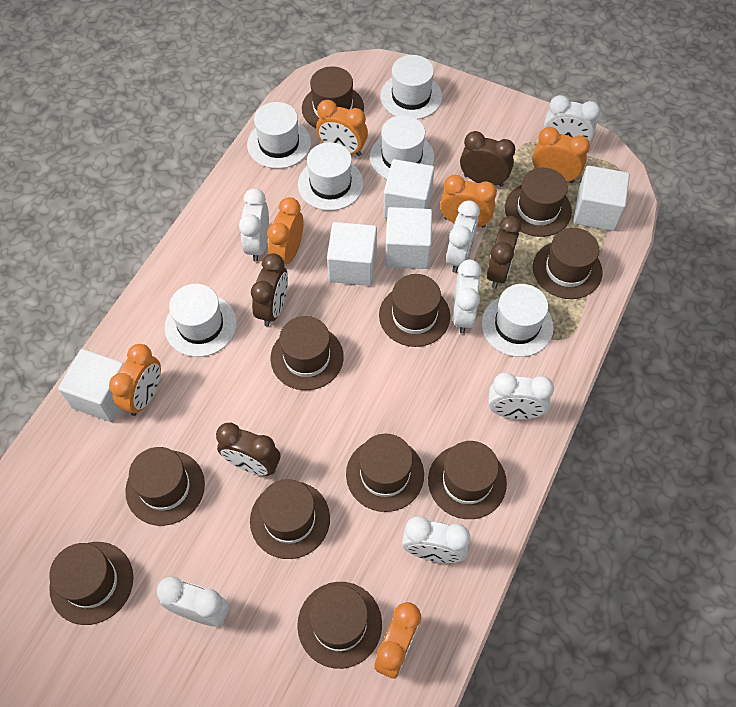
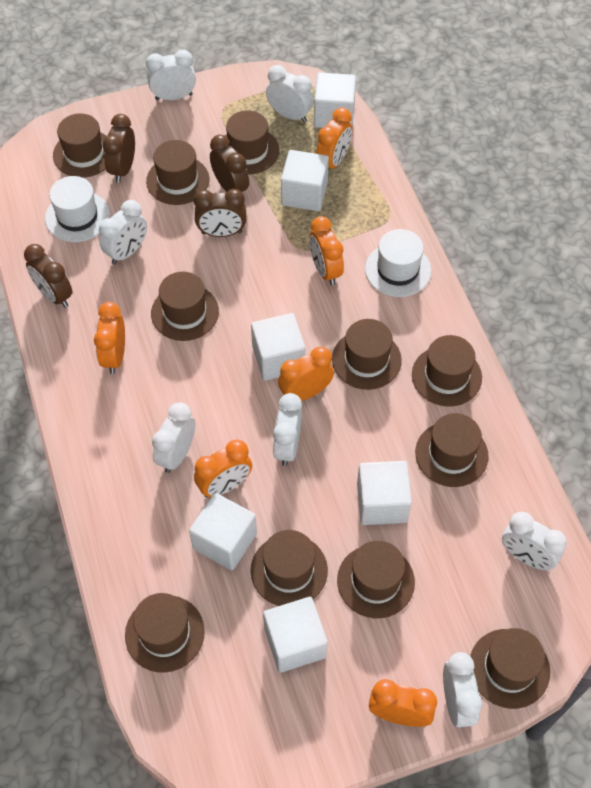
white cube: [58,349,124,422] [327,222,377,286] [383,159,434,218] [385,207,432,269] [573,166,630,231] = 5 -> [189,493,257,570] [251,313,305,381] [263,597,328,673] [281,150,329,211] [314,72,356,128] [357,461,412,525] = 6
white hat: [165,284,237,357] [247,102,311,169] [298,142,364,211] [370,115,434,179] [380,55,442,120] [482,284,554,357] = 6 -> [45,176,110,242] [365,229,431,297] = 2

